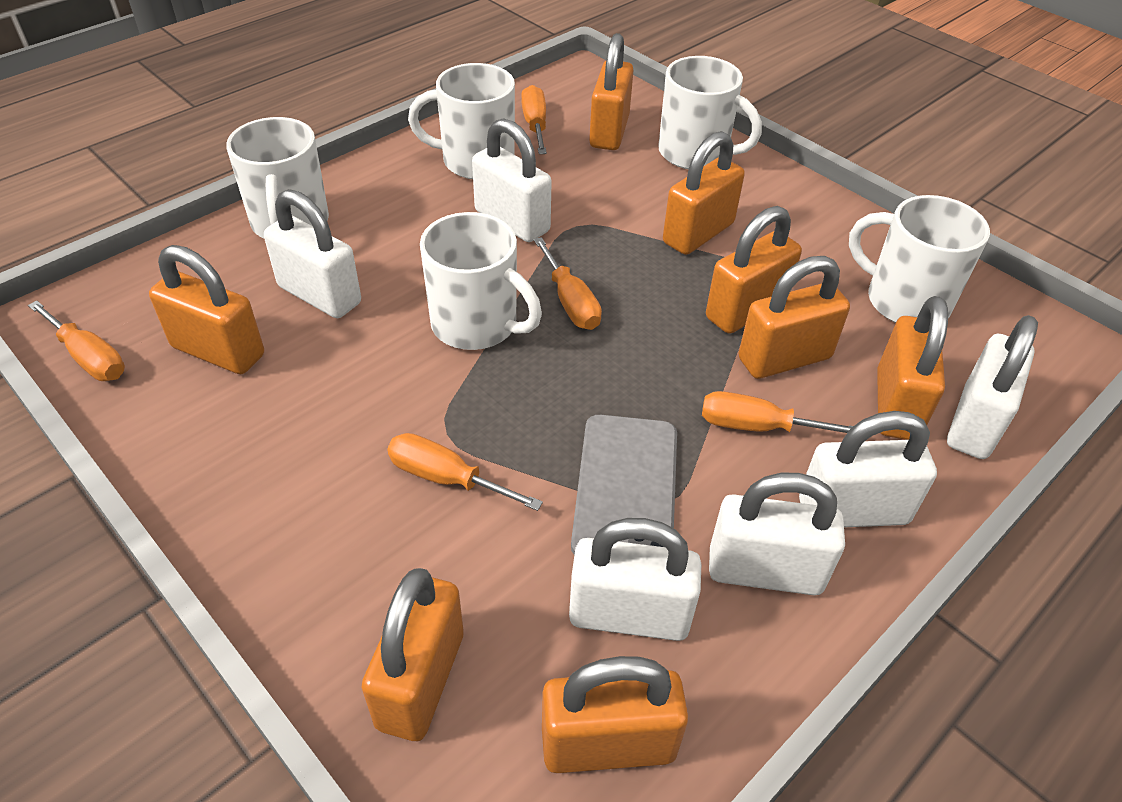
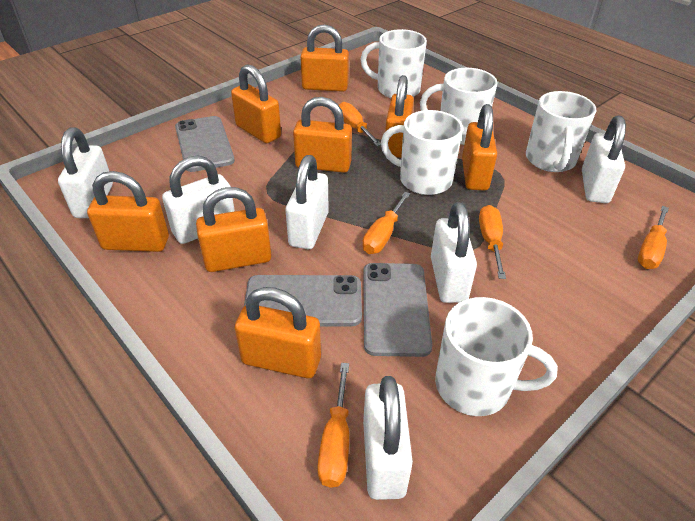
grey phone: [571,415,677,555] = 1 -> [175,116,235,172] [244,275,362,326] [363,263,432,357] = 3

